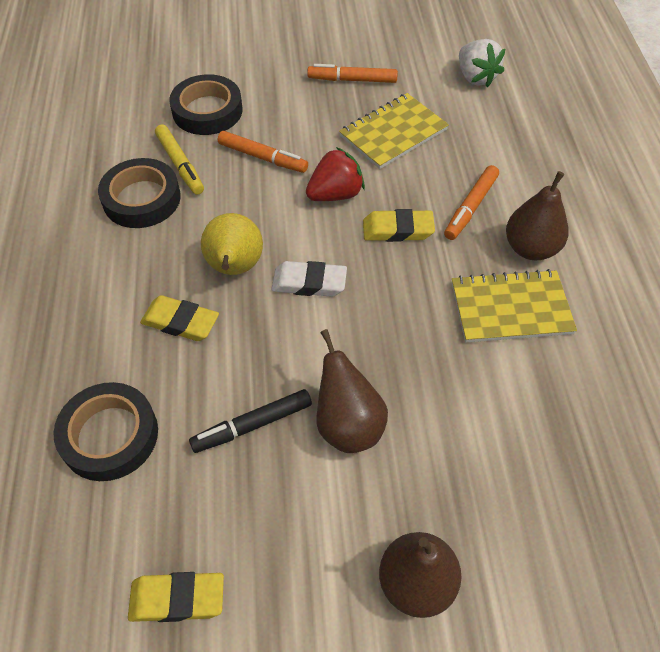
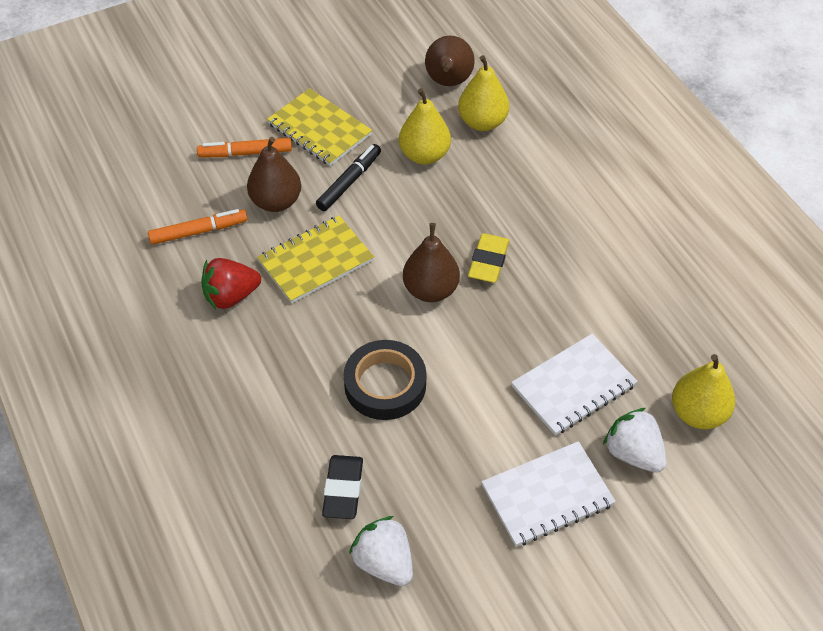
black eraser: none = 0 -> [322,455,363,519] = 1
black tape: [53,382,158,481] [98,158,181,228] [169,74,243,135] = 3 -> [343,340,426,420] = 1
orange marker: [218,131,308,173] [307,64,398,83] [444,165,499,240] = 3 -> [148,209,247,245] [197,138,292,157] = 2
white eraser: [271,261,347,297] = 1 -> none = 0
white notebook: none = 0 -> [481,441,616,547] [511,334,638,435] = 2
white strawberry: [459,39,505,87] = 1 -> [349,516,413,586] [603,408,667,473] = 2
yellow eraser: [128,572,224,622] [140,295,219,341] [363,209,435,242] = 3 -> [468,233,509,283] = 1
yellow marker: [155,124,204,195] = 1 -> none = 0
yellow pear: [201,213,263,275] = 1 -> [399,88,451,165] [458,55,509,131] [672,354,735,429] = 3

